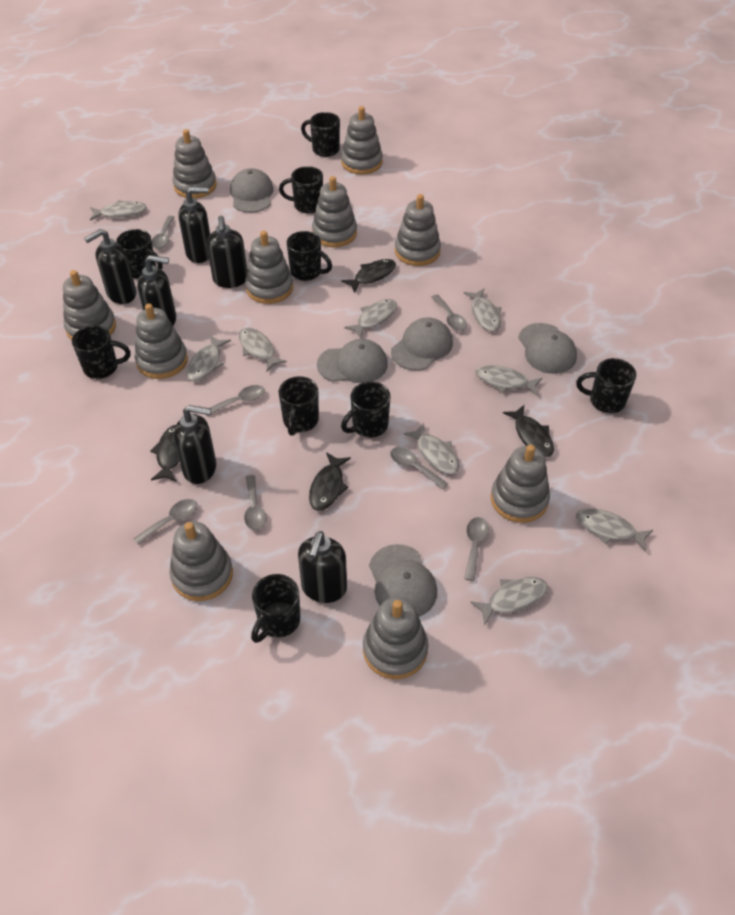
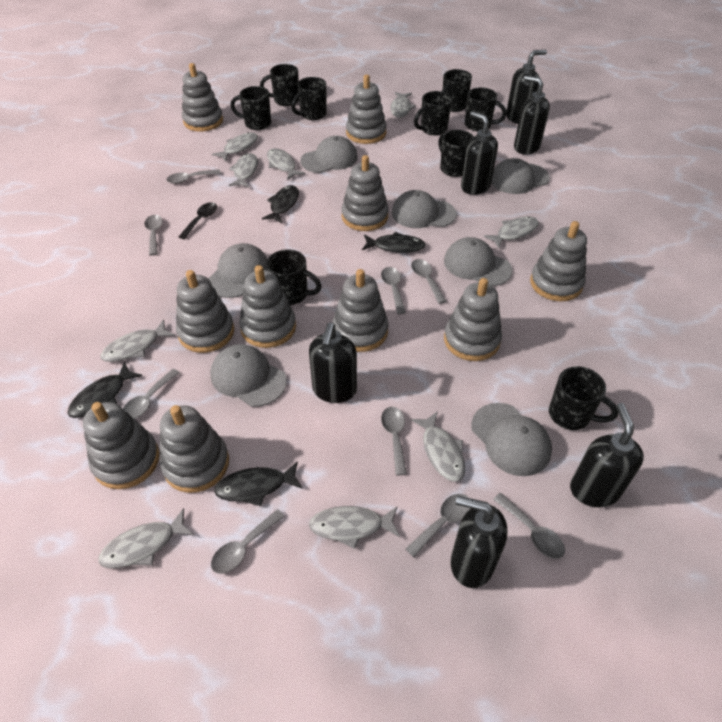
black spoon: none = 0 -> [179,202,217,239] = 1
grey cap: [230,168,274,213] [317,339,388,383] [369,544,437,617] [391,317,453,370] [518,323,577,374] = 5 -> [208,243,268,298] [210,344,287,407] [301,136,358,173] [392,190,457,228] [444,237,512,286] [471,403,552,476] [491,158,550,194] = 7
grey spoon: [134,499,197,545] [152,216,175,249] [206,385,265,416] [244,475,266,530] [390,447,448,490] [432,294,467,331] [464,517,489,581] = 7 -> [123,369,180,419] [144,215,163,256] [167,169,221,184] [211,509,285,574] [381,267,406,314] [381,407,407,475] [406,494,470,557] [411,259,446,304] [493,493,565,559] = 9

